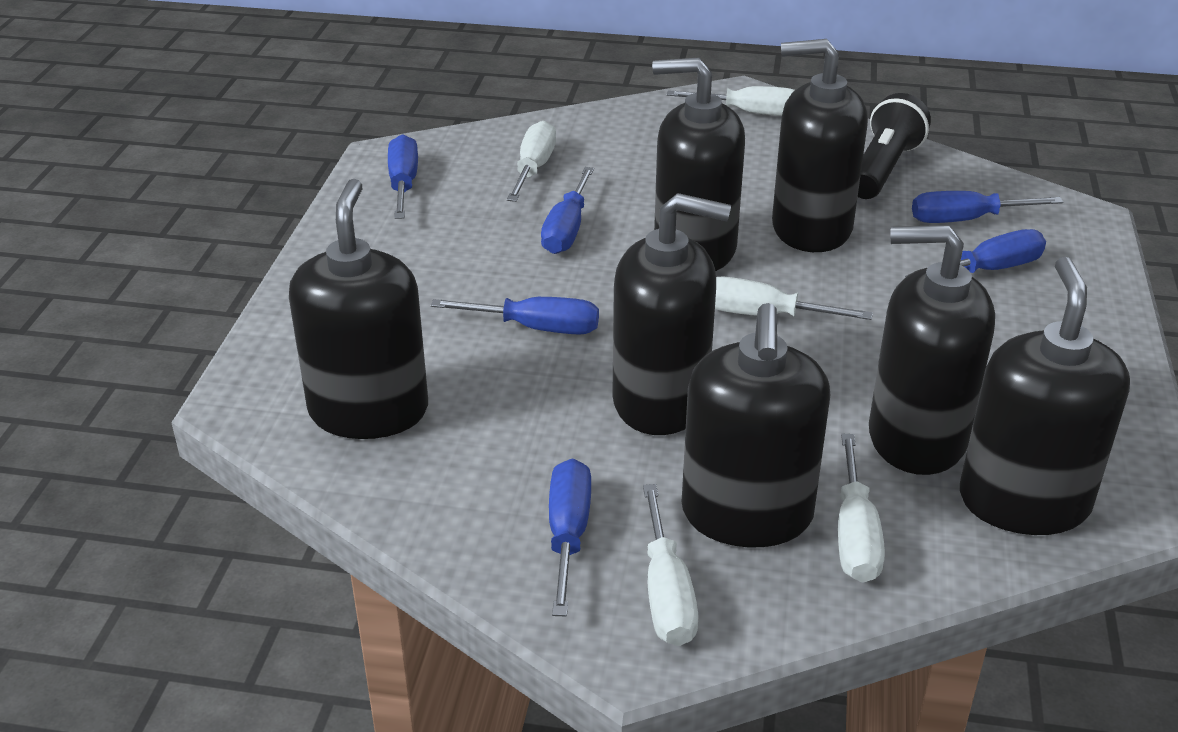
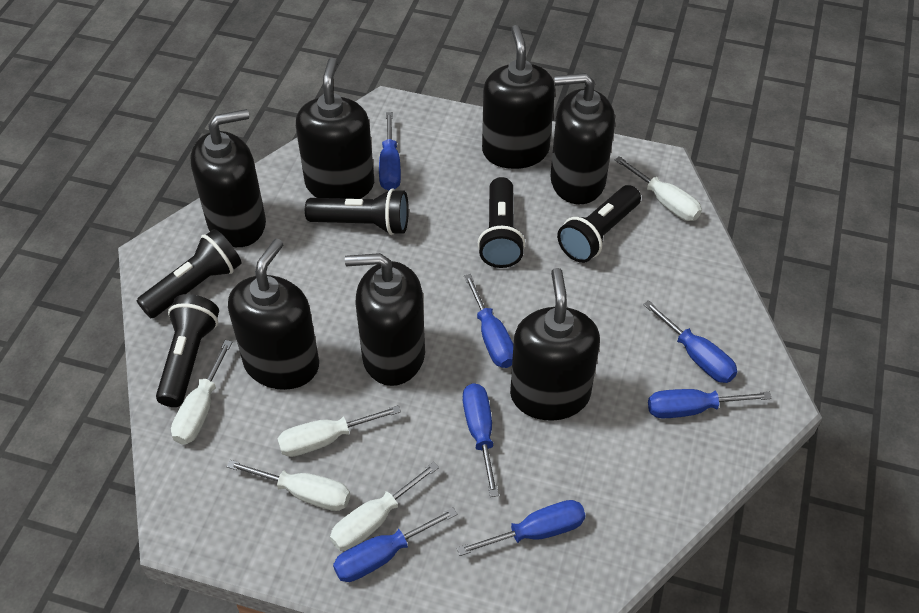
black flashlight: [858,93,931,199] = 1 -> [137,229,241,318] [156,294,219,407] [305,188,409,235] [478,177,525,268] [557,185,641,263] = 5
blue screwdriver: [388,134,418,219] [431,297,599,335] [541,167,594,254] [549,458,591,617] [905,229,1046,277] [912,191,1064,223] = 6 -> [333,508,458,582] [379,112,401,190] [457,500,586,556] [463,383,499,497] [464,274,514,368] [643,300,737,383] [648,389,772,418] = 7

